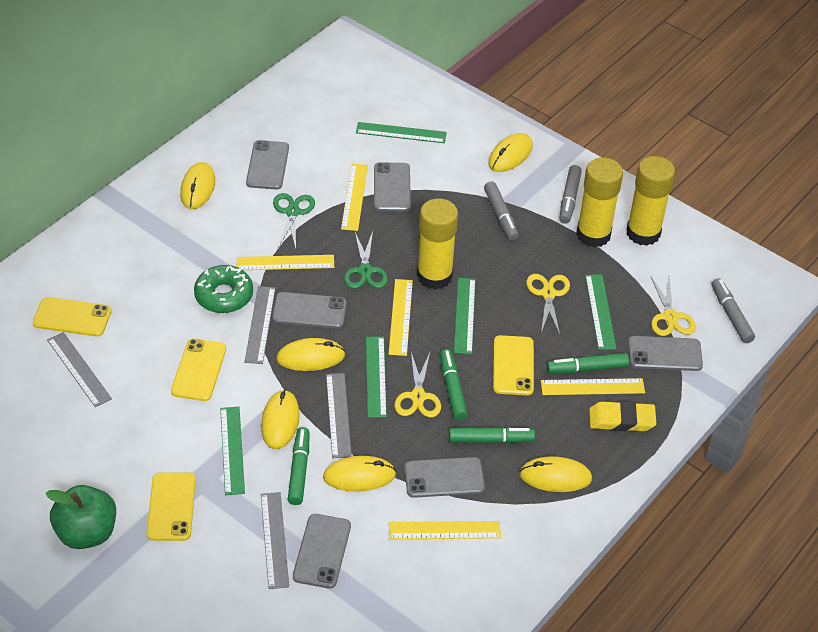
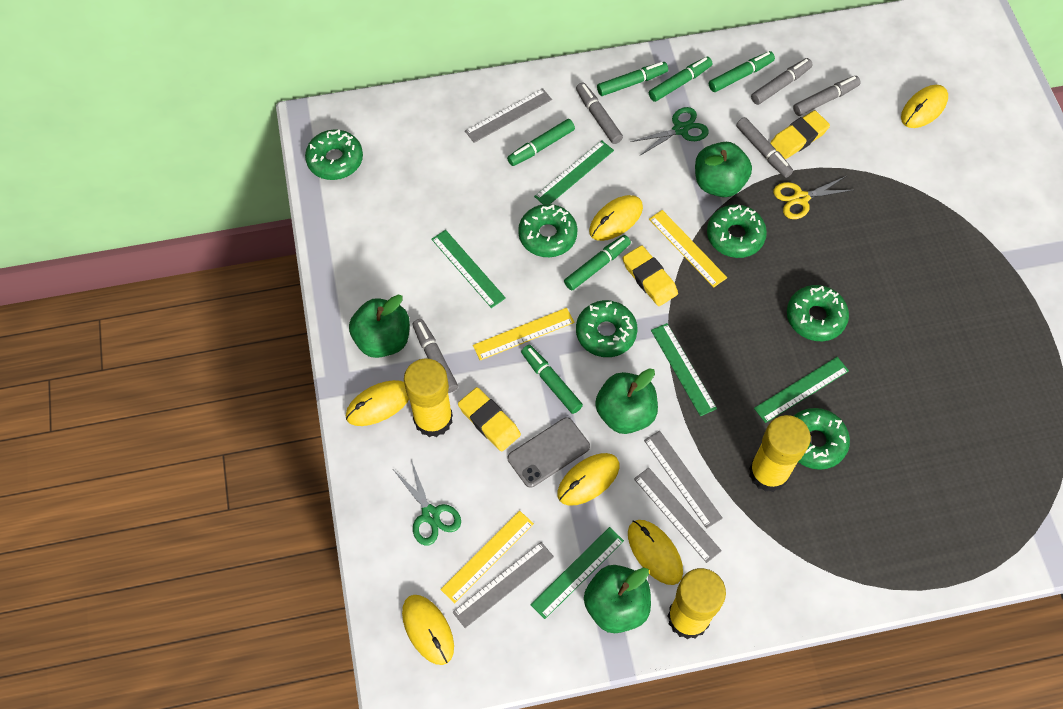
green apple: [46,485,116,549] = 1 -> [349,295,410,358] [584,565,651,633] [595,368,658,434] [695,142,752,197] = 4
green donut: [194,265,253,313] = 1 -> [305,129,363,180] [518,204,578,257] [576,300,638,357] [707,205,767,258] [787,285,849,341] [794,408,850,470] = 6
green marker: [288,427,310,505] [440,349,468,421] [449,427,535,443] [547,353,629,374] = 4 -> [507,119,575,166] [521,345,583,414] [564,235,631,291] [597,62,668,96] [649,57,712,102] [709,51,775,92] = 6
grey marker: [484,181,519,241] [559,165,582,224] [711,278,755,343] = 3 -> [413,319,458,393] [576,82,623,144] [736,117,793,178] [751,58,813,105] [793,76,861,116] = 5
grey phone: [246,140,289,189] [272,292,347,329] [293,514,351,589] [374,162,411,211] [404,457,485,498] [628,336,703,371] = 6 -> [508,417,590,488] = 1
yellow eraser: [589,401,656,431] = 1 -> [458,387,521,451] [623,245,678,306] [770,110,830,159] = 3
yellow phone: [33,297,111,337] [147,472,196,541] [171,339,226,401] [493,335,534,395] = 4 -> none = 0
yellow ruler: [237,255,334,270] [341,164,368,231] [389,279,413,356] [389,521,501,539] [541,378,645,395] = 5 -> [440,511,534,603] [473,308,574,361] [649,210,727,287] = 3
yellow scissors: [394,352,441,417] [526,274,570,335] [651,277,696,336] = 3 -> [773,176,854,219] = 1

